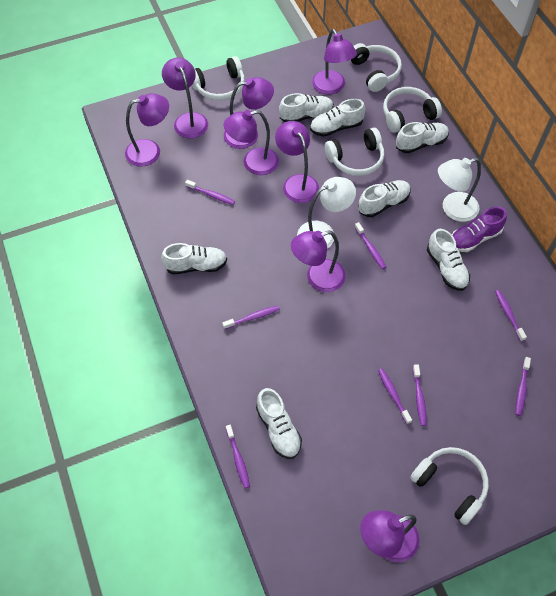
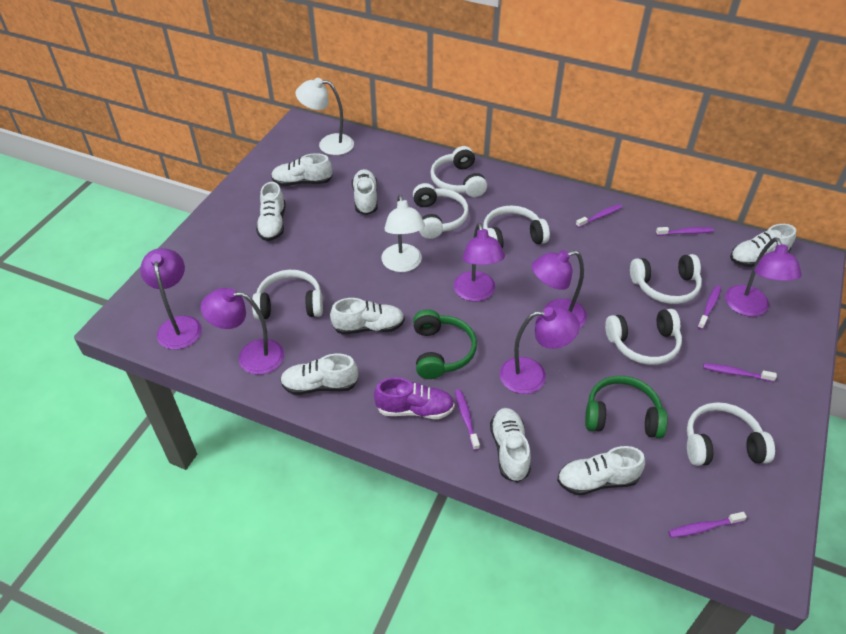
green headphones: none = 0 -> [413,309,477,379] [585,376,668,438] = 2
purple lamp: [125,93,169,167] [162,57,208,138] [224,77,274,149] [224,110,279,175] [275,121,319,203] [291,231,346,292] [312,29,357,94] [360,510,420,562] = 8 -> [140,248,202,350] [201,288,284,375] [454,223,505,302] [500,306,580,394] [532,250,587,327] [725,237,802,317] = 6
purple toothbrush: [185,180,235,205] [222,306,280,329] [226,425,250,488] [354,222,386,269] [378,368,412,424] [413,364,427,426] [495,290,527,341] [515,357,531,416] = 8 -> [455,389,480,451] [576,204,622,228] [656,227,714,236] [668,512,747,538] [697,285,721,329] [703,363,777,382] = 6
white headphones: [192,56,245,101] [325,128,384,176] [351,43,402,92] [383,87,442,133] [410,447,489,525] = 5 -> [252,270,323,320] [413,183,469,239] [430,146,487,197] [483,205,550,249] [605,309,682,365] [630,254,702,304] [687,402,775,466] = 7
white shoe: [161,243,227,274] [256,388,302,459] [279,93,334,122] [310,99,365,137] [358,180,411,217] [396,122,449,153] [427,229,470,291] = 7 -> [256,182,285,241] [271,153,332,186] [280,354,358,395] [330,298,405,334] [352,169,378,215] [490,408,531,483] [557,446,645,495] [730,224,796,267] = 8

